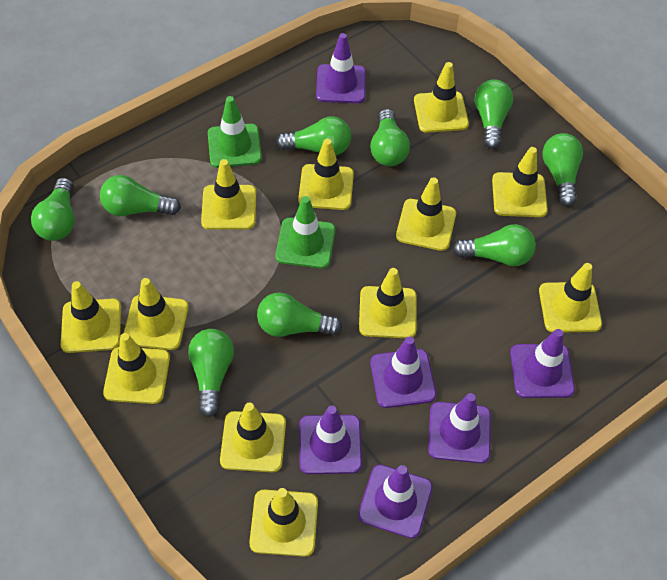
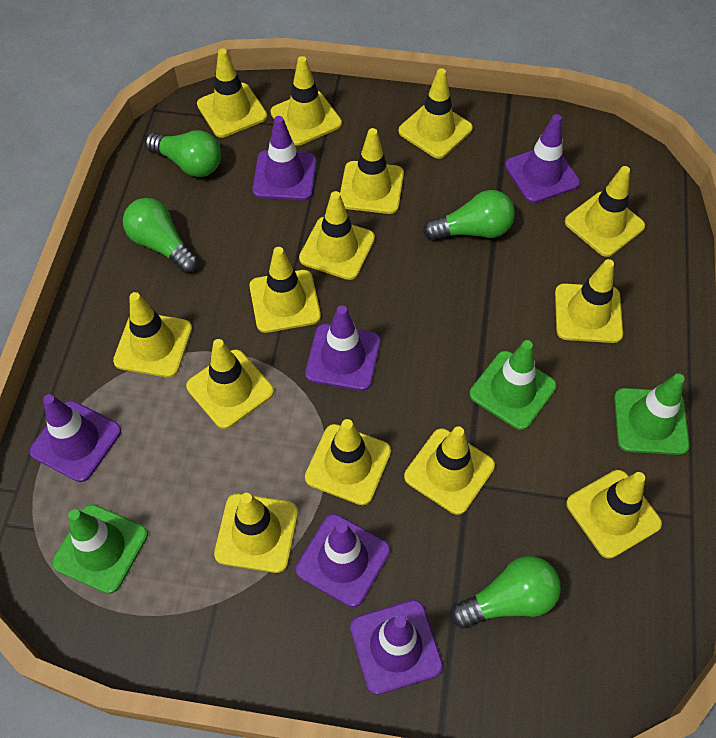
green light bulb: [31,177,74,241] [100,175,181,216] [188,329,234,417] [257,292,342,337] [276,116,351,156] [370,109,410,166] [452,224,536,267] [475,79,513,149] [542,133,583,207] = 9 -> [123,198,198,273] [145,130,221,177] [423,190,515,240] [450,556,561,628] = 4
green traffic cone: [208,96,262,168] [276,196,335,269] = 2 -> [52,504,148,594] [470,340,557,430] [614,373,689,455] = 3
yellow traffic cone: [61,281,121,353] [103,333,170,404] [124,278,189,350] [201,159,256,230] [220,402,286,472] [249,488,318,557] [298,139,354,210] [359,268,417,338] [396,177,456,251] [414,62,469,133] [492,147,548,217] [539,263,602,333] = 12 -> [113,292,192,378] [186,339,274,429] [197,48,267,138] [214,493,298,573] [249,247,321,333] [270,56,342,146] [299,191,375,280] [305,419,391,505] [340,128,404,214] [398,68,473,159] [404,426,495,515] [555,259,623,343] [565,166,645,257] [566,470,662,559] = 14

